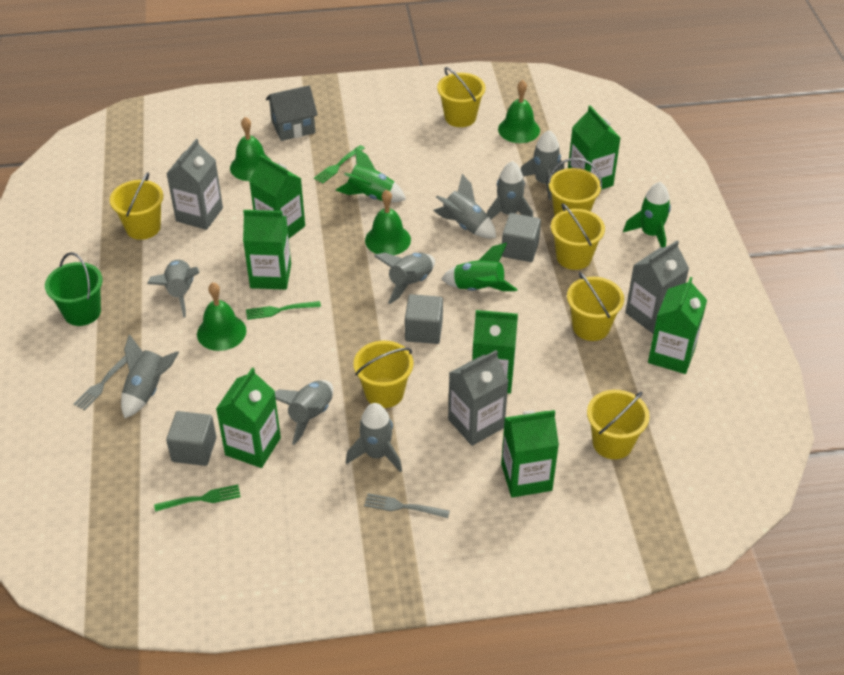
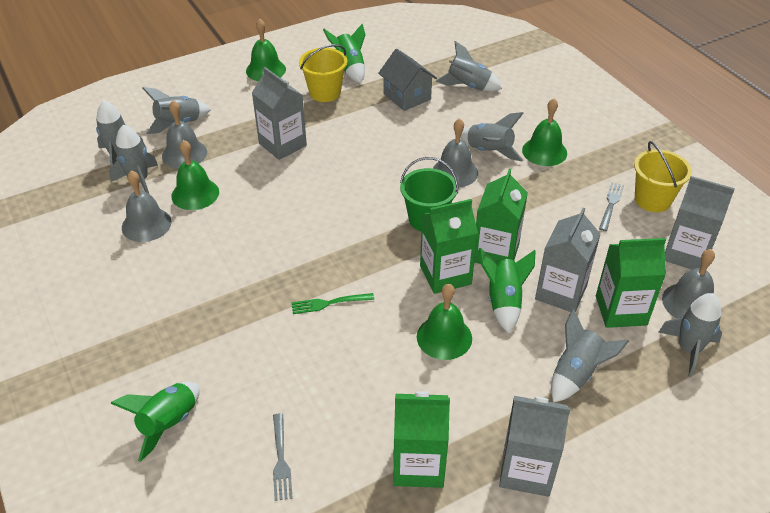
green carton: [216,367,281,468] [243,210,291,290] [249,155,305,238] [472,310,518,394] [501,410,559,498] [568,106,620,190] [648,277,707,374] = 7 -> [393,391,450,488] [420,199,478,294] [474,169,528,264] [596,238,666,328] = 4
green fork: [154,485,241,512] [246,301,321,320] [314,145,365,184] = 3 -> [291,293,374,314] = 1
grey bell: none = 0 -> [122,170,171,242] [162,101,207,168] [433,118,478,187] [662,249,715,319] = 4
grey carton: [166,139,223,230] [448,350,508,446] [625,240,689,334] = 3 -> [252,67,307,160] [499,396,570,497] [535,208,601,312] [665,176,735,269] = 4
grey cube: [166,411,216,466] [405,294,443,344] [502,213,541,262] = 3 -> none = 0
grey rocket: [121,334,179,418] [147,260,199,318] [275,380,333,445] [346,403,402,472] [374,253,435,304] [433,174,496,238] [487,161,533,219] [521,130,564,200] = 8 -> [96,100,146,167] [109,124,158,194] [142,87,211,134] [436,41,502,91] [460,112,523,161] [551,308,629,402] [658,293,722,377] = 7
yellow bucket: [110,172,163,240] [354,341,413,408] [437,67,485,127] [548,158,602,216] [551,203,605,270] [567,272,624,341] [587,390,650,459] = 7 -> [299,44,347,102] [634,141,692,212] = 2

